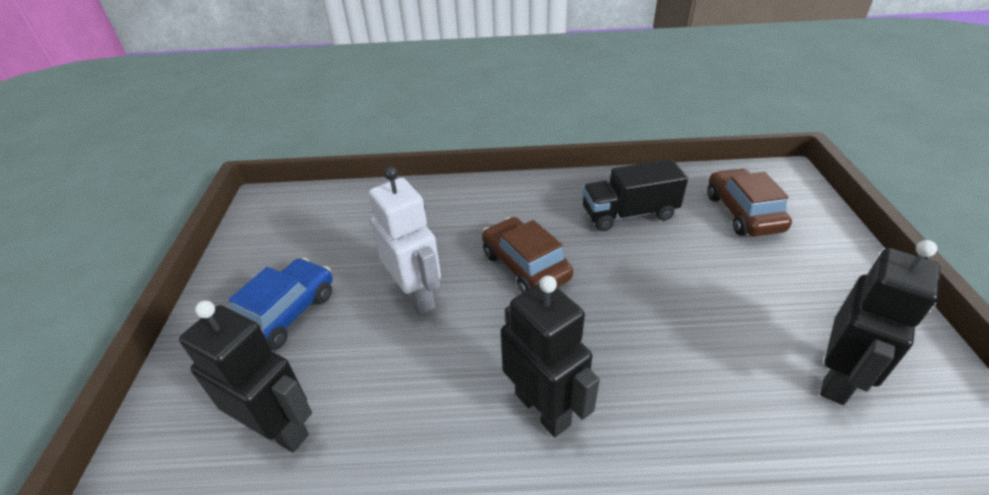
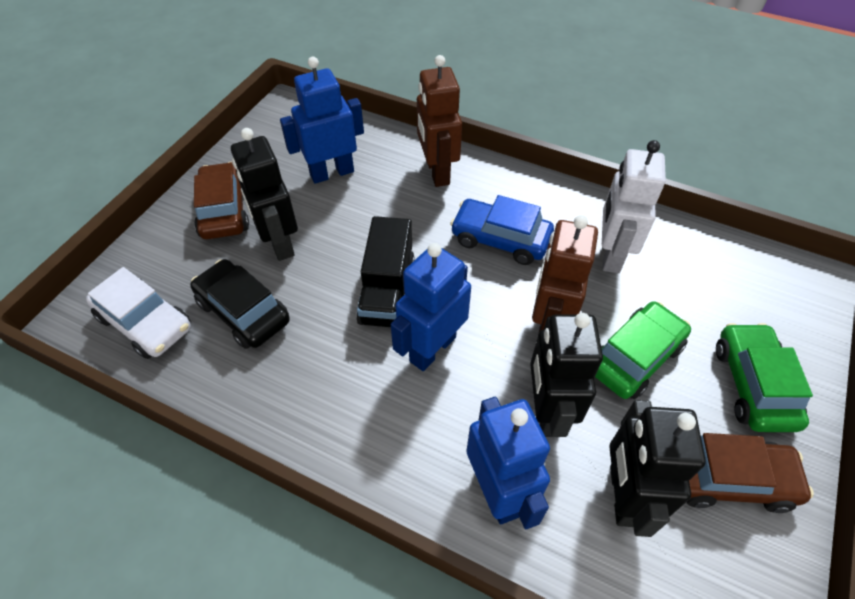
black car: none = 0 -> [190,259,290,349] = 1
blue robot: none = 0 -> [280,57,364,184] [391,243,471,371] [467,397,550,529] = 3
brown robot: none = 0 -> [417,55,462,187] [532,215,598,334] = 2
green car: none = 0 -> [595,301,691,399] [716,323,813,432] = 2
white car: none = 0 -> [86,267,191,359] = 1

